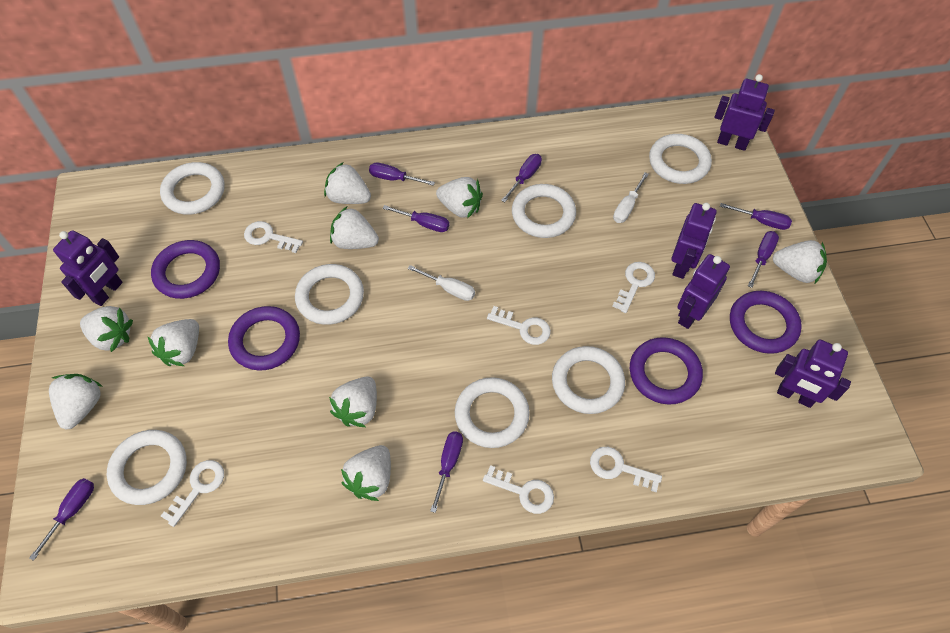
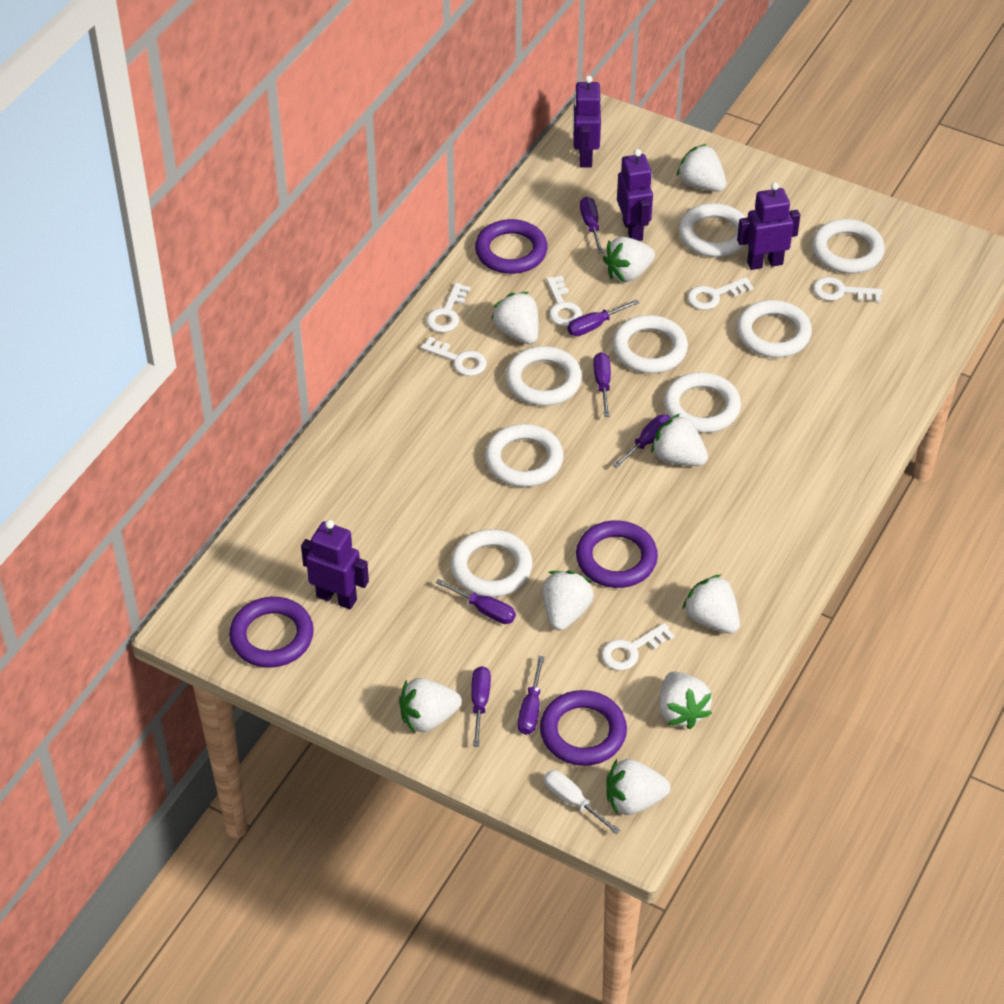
purple robot: [53,230,123,306] [671,203,717,279] [677,254,730,329] [714,74,775,151] [775,340,851,408] = 5 -> [301,520,369,609] [573,75,601,168] [617,149,653,241] [737,182,800,270] = 4
white ring: [107,430,187,505] [160,162,225,215] [295,264,364,325] [455,377,530,448] [512,184,576,238] [552,346,625,414] [649,134,712,184] = 7 -> [450,529,533,597] [485,424,564,487] [506,346,582,406] [612,315,688,374] [664,372,741,433] [679,203,746,257] [737,300,812,358] [812,219,885,273] = 8
white screwdriver: [408,265,475,301] [613,172,649,223] = 2 -> [544,770,620,834] = 1

